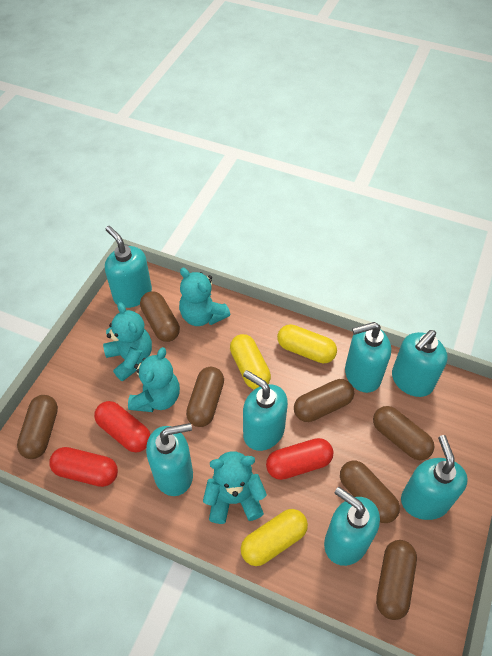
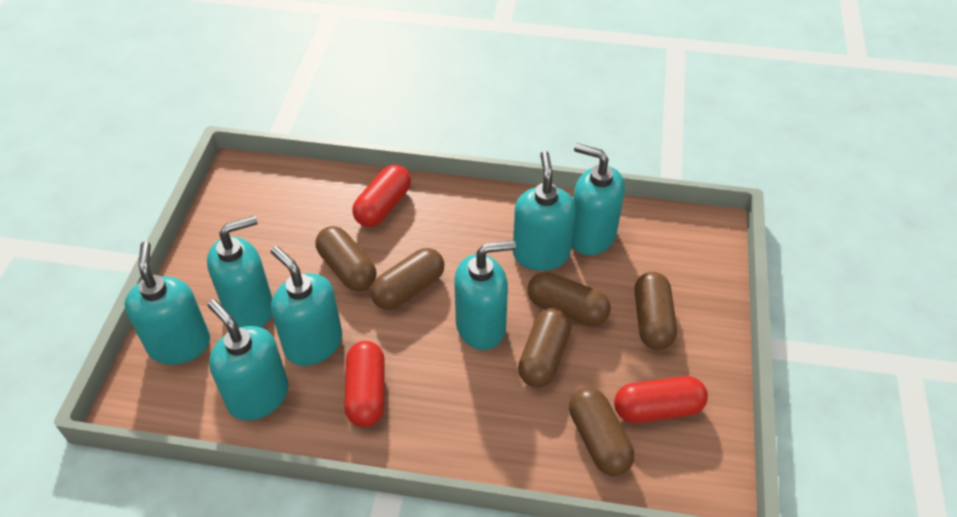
brown capsule: [17,395,58,459] [140,291,180,342] [186,367,224,427] [294,379,354,422] [340,461,400,523] [373,406,434,460] [376,540,417,620] = 7 -> [315,226,377,291] [370,248,445,310] [518,308,571,388] [528,272,611,326] [569,387,634,476] [634,272,677,350] = 6
turquoise teddy bear: [103,302,152,382] [128,347,180,412] [179,268,231,326] [203,451,267,524] = 4 -> none = 0
yellow capsule: [230,334,271,389] [241,509,308,566] [277,324,337,363] = 3 -> none = 0

